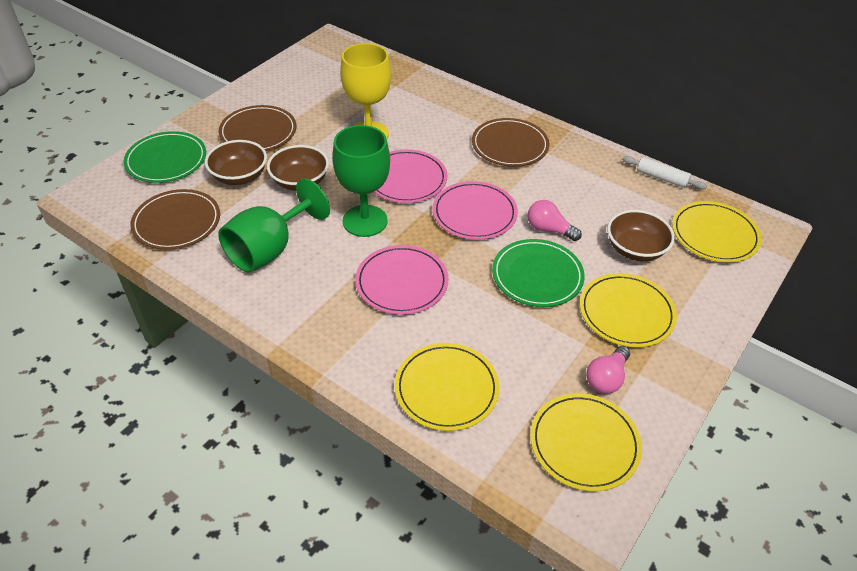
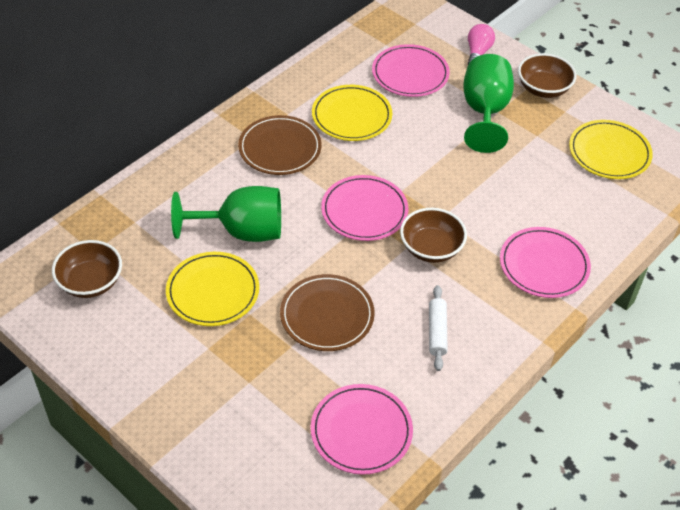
brown plate: [130,189,220,250] [219,105,297,151] [472,118,549,167] = 3 -> [238,115,321,175] [280,274,375,351] = 2
green plate: [123,131,206,183] [492,239,585,307] = 2 -> none = 0
pink light bulb: [528,200,582,241] [586,346,630,394] = 2 -> [468,24,495,64] = 1
pink plate: [355,245,448,315] [374,149,447,203] [433,181,518,240] = 3 -> [311,384,413,475] [321,175,408,241] [372,44,450,97] [500,227,591,298] = 4
yellow goblet: [340,43,391,139] = 1 -> none = 0
yellow plate: [395,343,499,431] [530,393,642,491] [580,273,677,347] [672,201,762,262] = 4 -> [166,252,259,326] [312,85,392,141] [569,120,653,179] = 3

